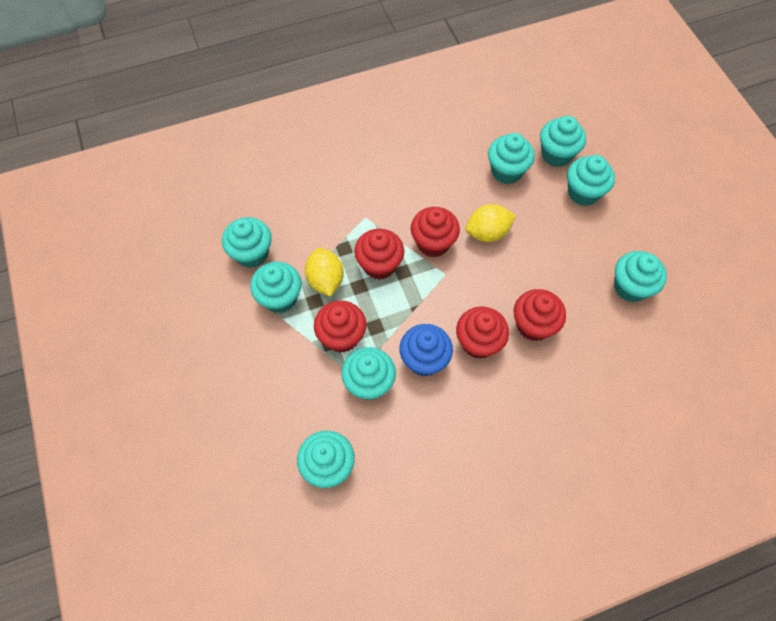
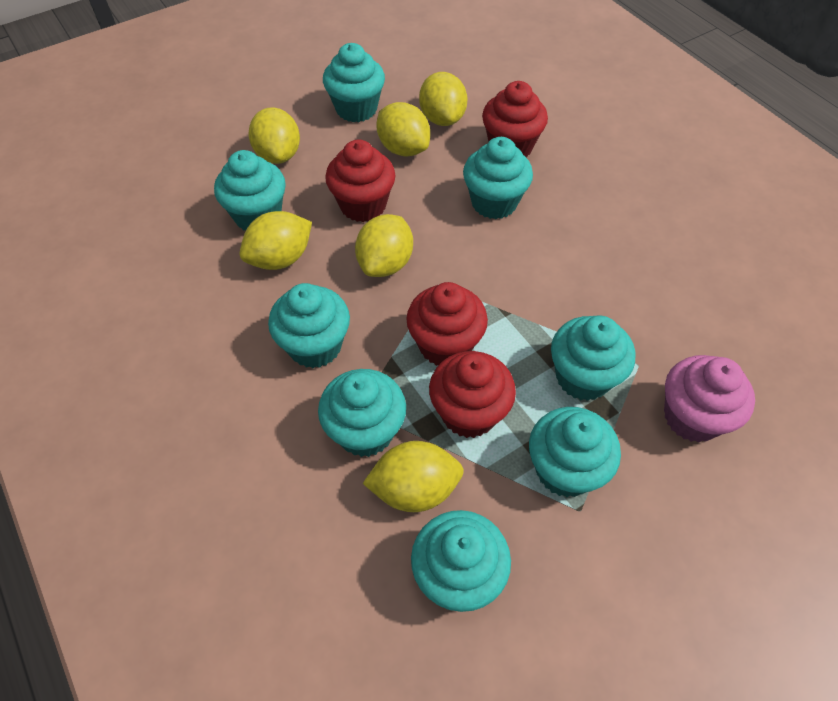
blue cupcake: [399,324,453,377] = 1 -> none = 0
pink cupcake: none = 0 -> [664,355,755,443] = 1
red cupcake: [314,300,366,353] [354,229,404,280] [411,207,460,257] [456,307,509,359] [514,289,566,341] = 5 -> [325,140,395,222] [406,282,488,366] [429,351,516,438] [482,81,548,158] = 4
yellow lemon: [305,248,344,297] [465,204,516,242] = 2 -> [239,211,312,270] [248,107,300,164] [355,214,413,277] [363,441,464,512] [376,102,430,157] [419,72,467,126] = 6

